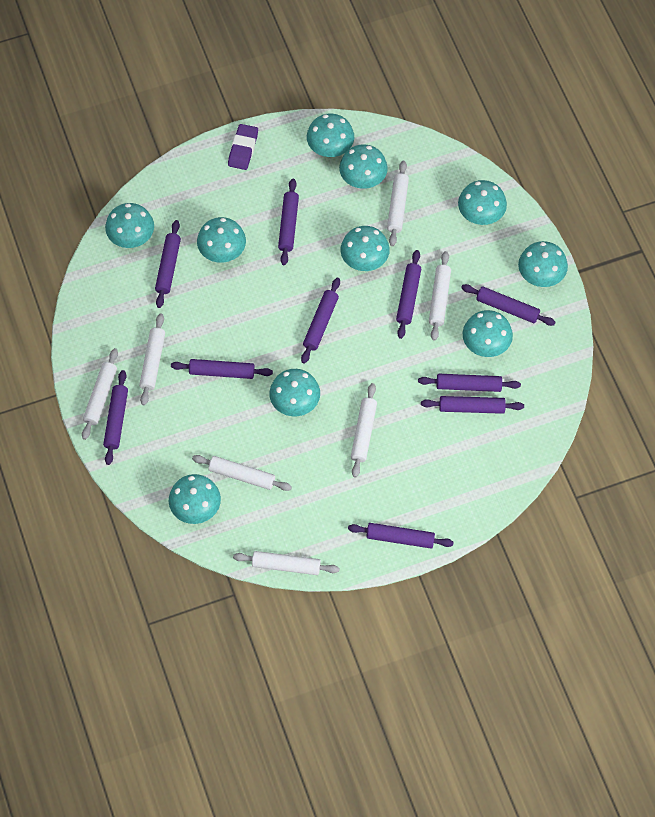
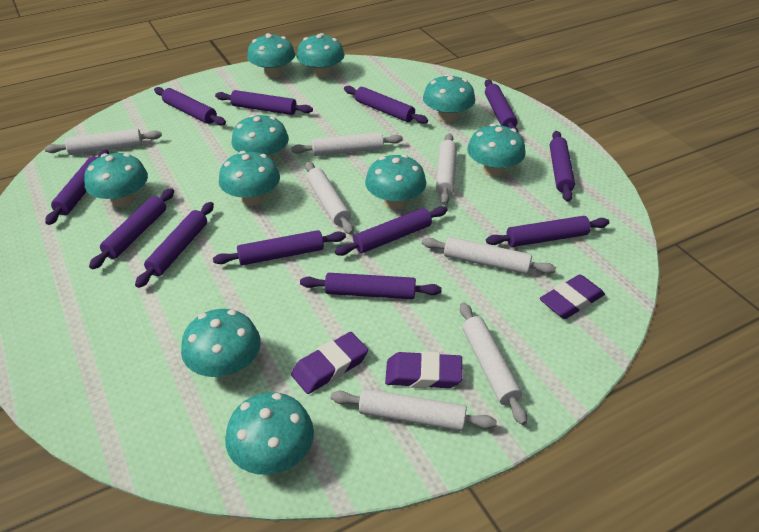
purple eraser: [228,124,258,170] = 1 -> [291,332,368,394] [385,351,463,388] [540,274,605,319] = 3
purple rolling pin: [103,370,128,465] [155,220,181,308] [171,359,273,379] [278,179,299,265] [301,278,340,364] [348,523,454,549] [396,250,421,339] [418,374,521,392] [421,396,524,414] [461,284,556,326] = 10 -> [45,150,109,225] [89,188,174,269] [135,202,214,288] [154,87,226,126] [213,230,346,265] [215,90,313,115] [300,273,442,299] [335,206,448,256] [344,86,428,124] [485,79,518,132] [486,216,609,247] [550,131,575,202] = 12

